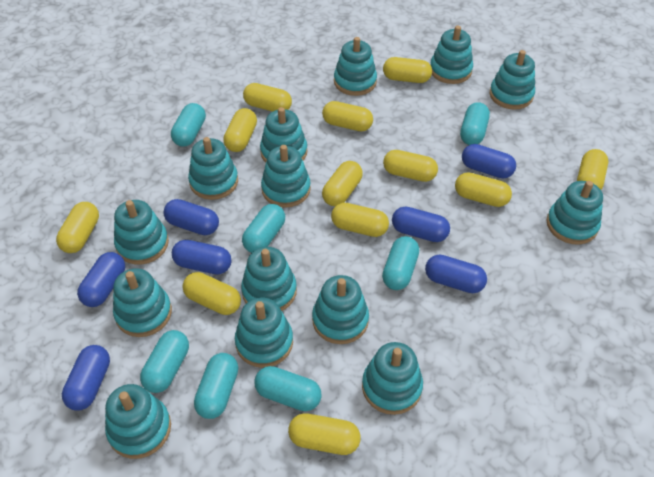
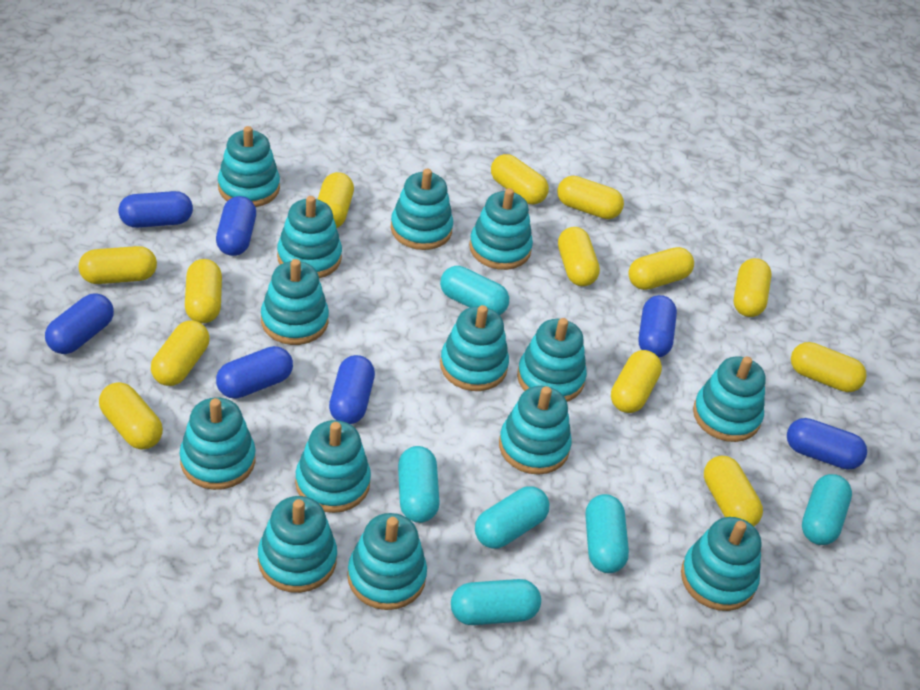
turquoise capsule: [140,330,189,393] [171,103,206,147] [194,353,238,419] [242,204,285,253] [255,366,322,411] [382,236,419,290] [460,102,490,145] = 7 -> [398,446,440,523] [440,266,509,315] [451,579,541,625] [475,486,549,549] [586,494,629,573] [802,474,852,545] = 6
yellow capsule: [56,202,99,253] [182,272,241,315] [223,108,257,152] [243,83,292,112] [288,413,361,455] [322,101,373,131] [322,161,363,206] [331,203,389,237] [383,57,432,83] [383,150,438,182] [455,172,512,207] [577,149,608,190] = 12 -> [79,246,157,284] [99,382,163,450] [151,320,209,386] [185,259,222,323] [318,172,354,228] [491,154,549,204] [557,176,624,219] [558,227,600,286] [611,350,662,413] [629,247,694,290] [704,456,763,526] [734,258,772,317] [791,342,867,392] = 13

